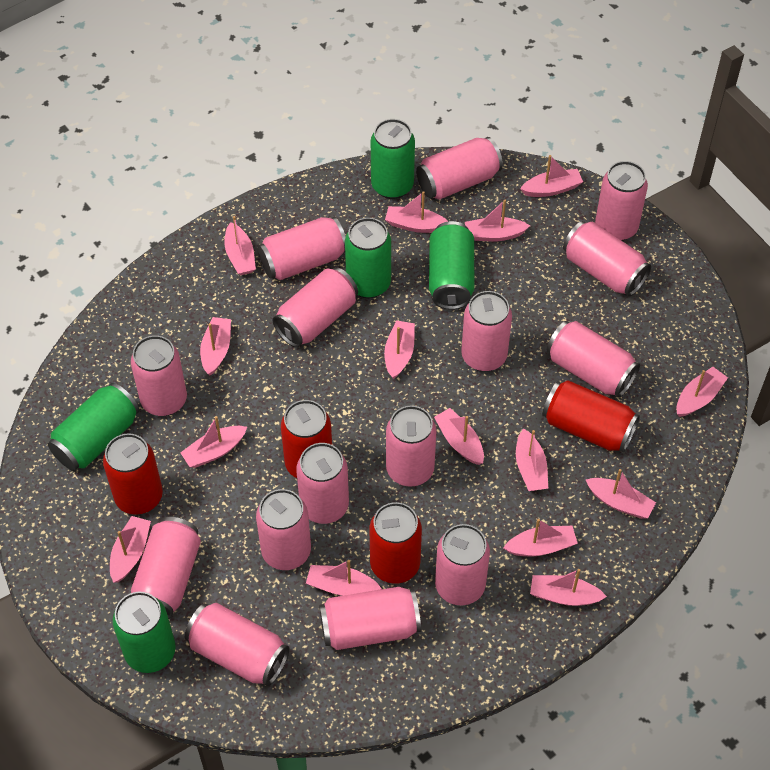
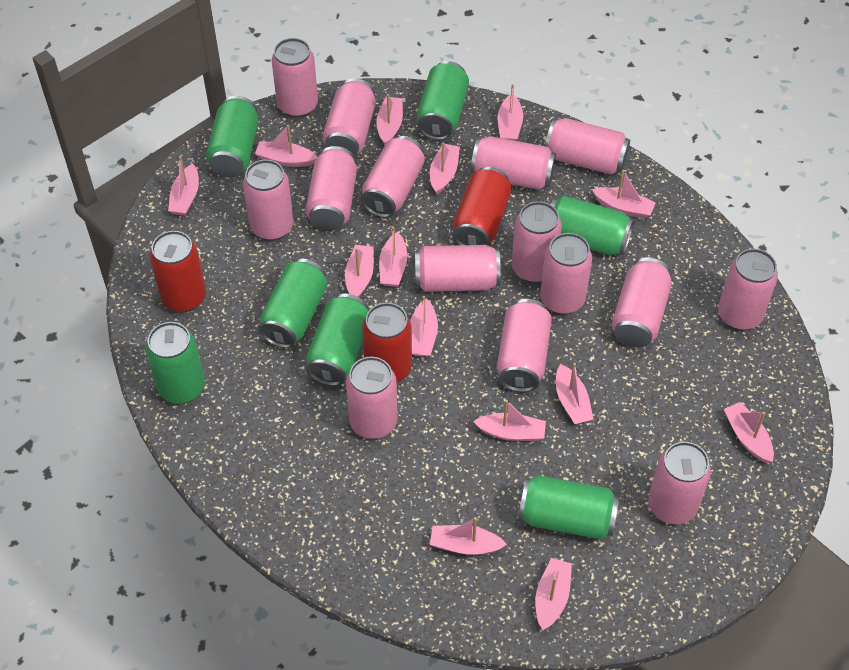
green can: [48,383,139,471] [113,592,176,673] [345,218,391,298] [371,119,415,199] [429,221,474,310] = 5 -> [146,322,205,404] [206,96,259,177] [259,259,328,348] [306,293,368,386] [417,61,469,140] [518,476,619,540] [551,196,634,255] = 7
pink boat: [110,516,151,583] [180,416,247,468] [200,317,231,376] [224,216,256,275] [306,560,382,596] [384,320,415,379] [385,191,448,233] [434,408,484,465] [465,200,530,241] [503,519,578,556] [516,428,548,491] [520,155,583,197] [530,569,607,606] [586,469,656,519] [677,367,728,417] = 15 -> [168,156,199,216] [255,125,317,167] [345,245,374,297] [376,94,403,144] [379,227,407,287] [410,296,438,357] [430,143,460,194] [430,517,507,555] [473,400,546,441] [498,84,523,141] [535,558,572,630] [556,363,594,424] [592,170,656,219] [724,402,774,463] = 14
red can: [103,433,163,515] [281,400,332,478] [369,502,422,584] [542,380,640,452] = 4 -> [150,231,206,312] [362,303,412,383] [453,167,512,246] = 3

